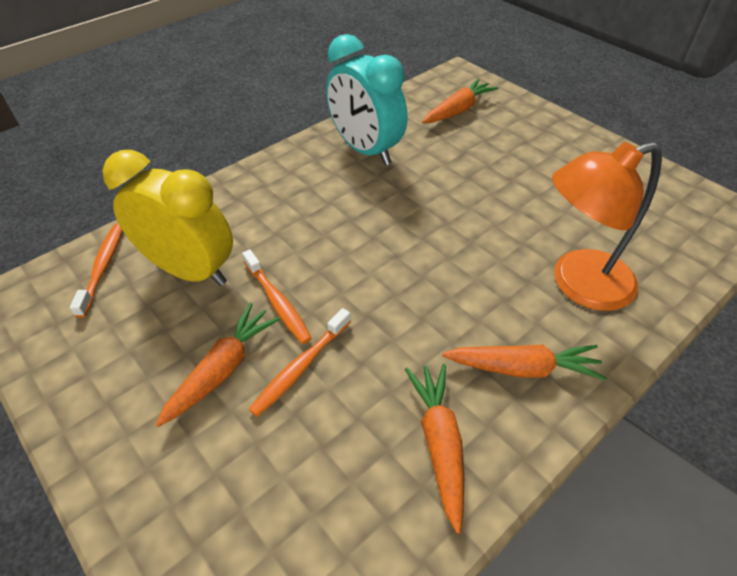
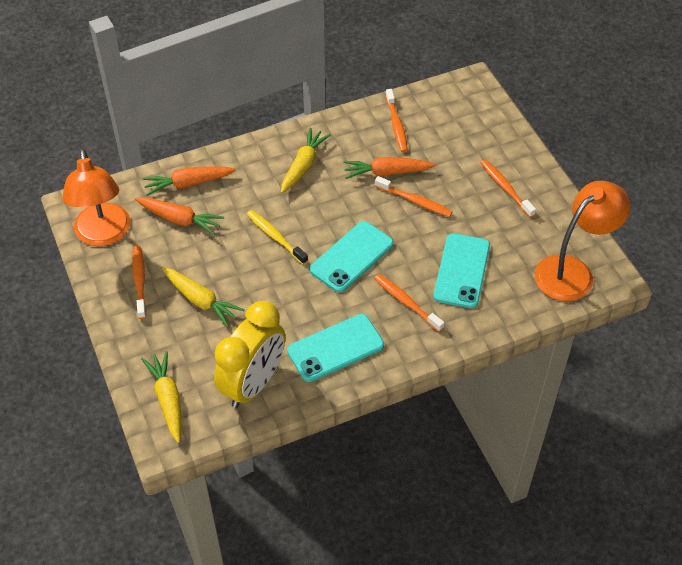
orange carrot: [156,303,280,427] [405,364,464,534] [422,79,498,123] [442,344,607,380] = 4 -> [135,197,224,235] [143,166,236,196] [343,157,435,179] = 3
orange lamp: [552,142,662,311] = 1 -> [62,148,130,246] [534,181,630,301] = 2
orange toothbrush: [70,224,122,318] [242,249,312,344] [248,308,351,417] = 3 -> [132,246,147,319] [374,274,444,332] [375,176,453,217] [386,89,408,152] [481,160,536,218] = 5
turquoise clock: [326,34,408,165] = 1 -> none = 0
turquoise phone: none = 0 -> [287,314,384,382] [310,221,394,292] [433,233,490,308] = 3
yellow carrot: none = 0 -> [141,351,181,443] [162,267,244,327] [281,128,331,193] = 3
yellow toothbrush: none = 0 -> [247,210,308,265] = 1

